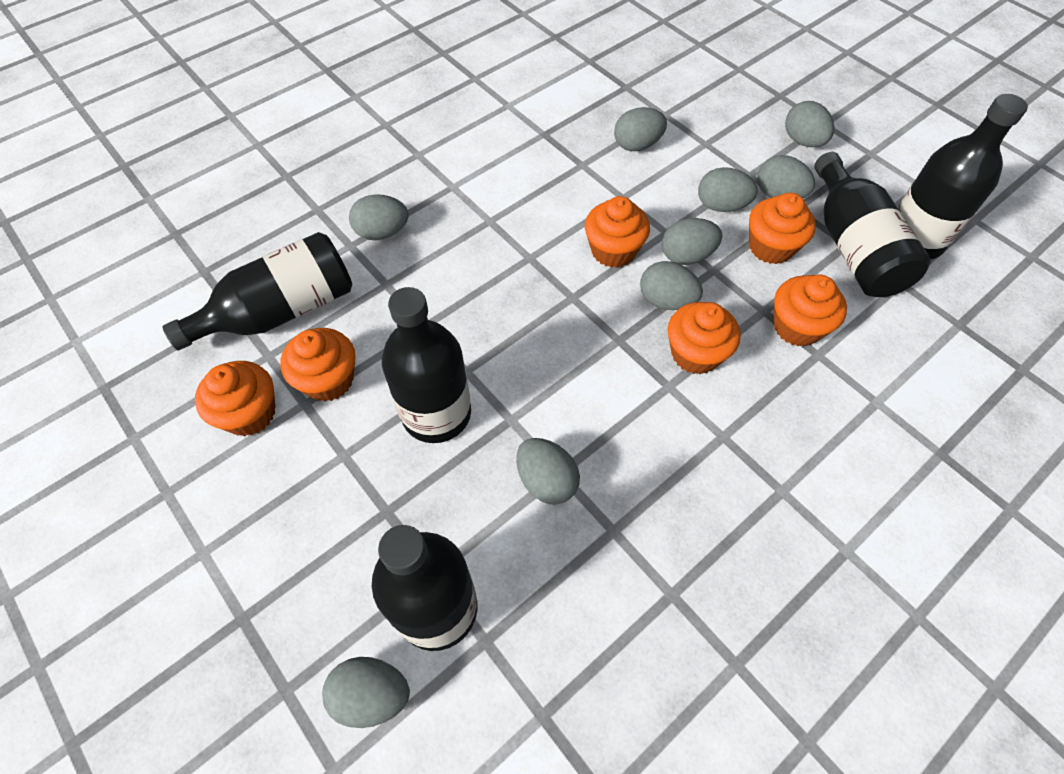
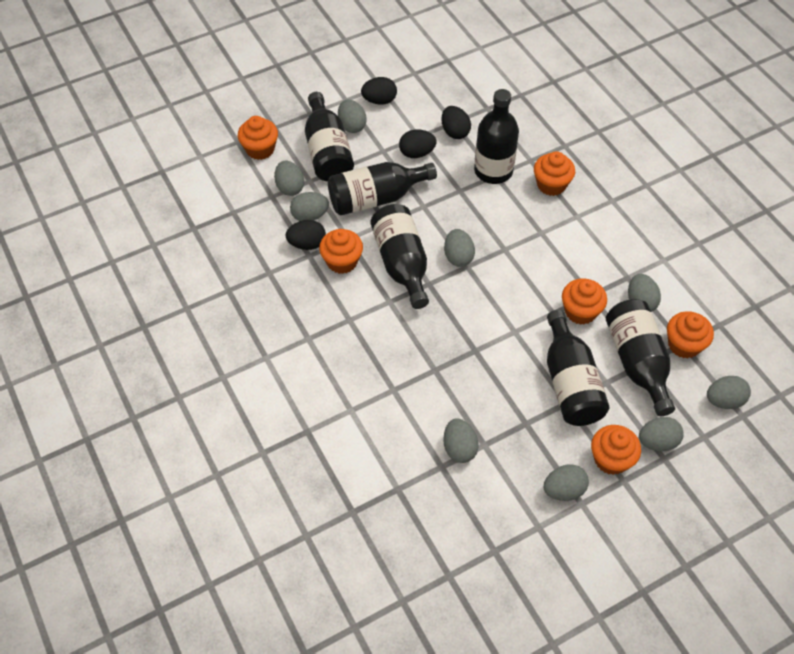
black bottle: [162,232,352,351] [372,525,477,651] [382,287,471,443] [814,152,931,297] [897,94,1028,259] = 5 -> [305,92,354,182] [328,162,437,215] [371,204,429,309] [474,89,519,184] [547,310,609,426] [606,299,675,416] = 6
black egg: none = 0 -> [285,220,326,250] [361,77,397,105] [399,129,437,158] [441,106,471,139] = 4

